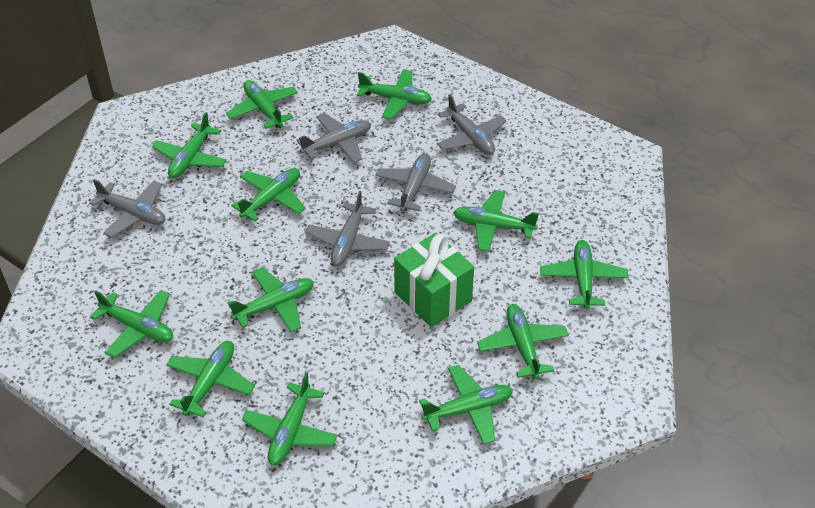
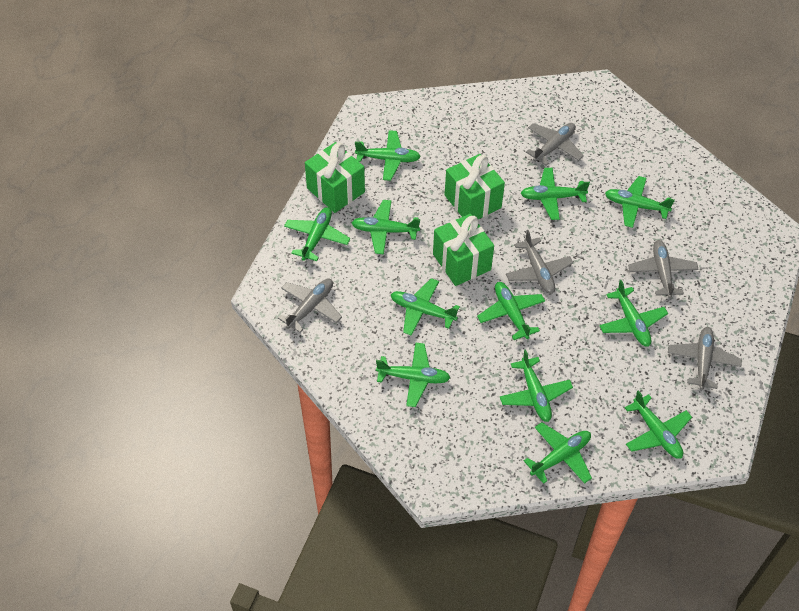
green gift: [394,233,474,327] = 1 -> [305,142,365,213] [433,214,494,286] [444,154,505,219] = 3

